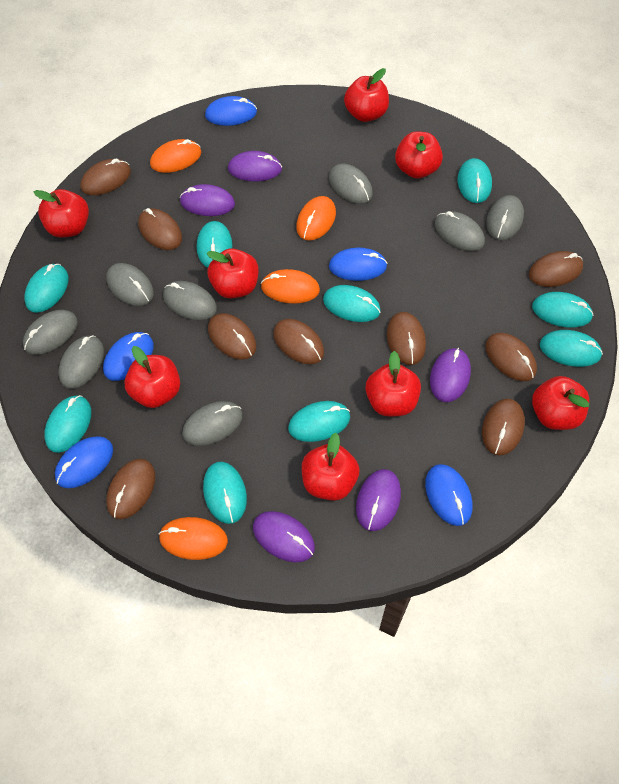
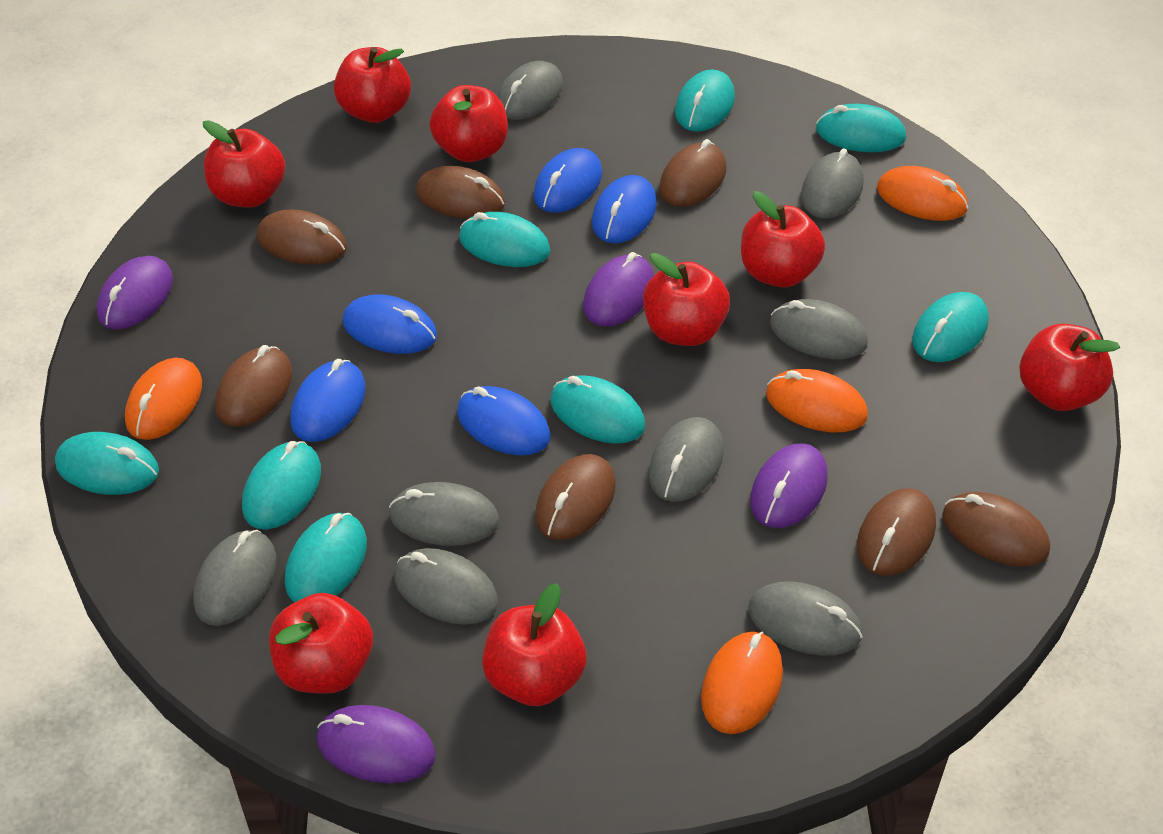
brown mouse: [81,159,131,195] [106,459,155,519] [138,208,182,250] [208,313,256,360] [273,319,324,364] [387,312,426,365] [482,399,525,456] [485,333,537,381] [529,251,583,287] = 9 -> [215,345,292,427] [257,209,347,265] [416,166,505,219] [535,454,616,540] [659,139,727,207] [857,488,936,576] [942,492,1050,567] = 7
purple mouse: [180,184,235,216] [228,151,282,182] [253,511,315,562] [356,469,401,531] [430,348,471,402] = 5 -> [97,256,173,330] [317,705,436,783] [583,252,654,326] [750,443,828,528] = 4
turquoise mouse: [24,264,69,313] [44,395,91,453] [197,221,233,267] [203,462,247,524] [288,401,350,442] [323,285,381,322] [458,158,492,203] [532,292,594,327] [540,330,603,367] = 9 -> [55,432,159,495] [242,441,321,530] [285,513,367,602] [459,212,550,267] [551,375,645,444] [675,69,735,132] [816,104,906,152] [912,292,989,362] = 8

